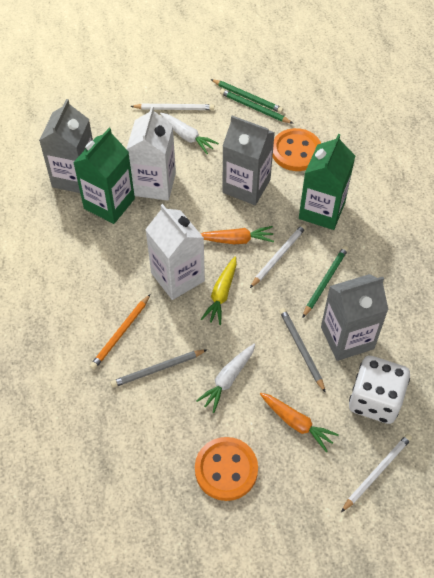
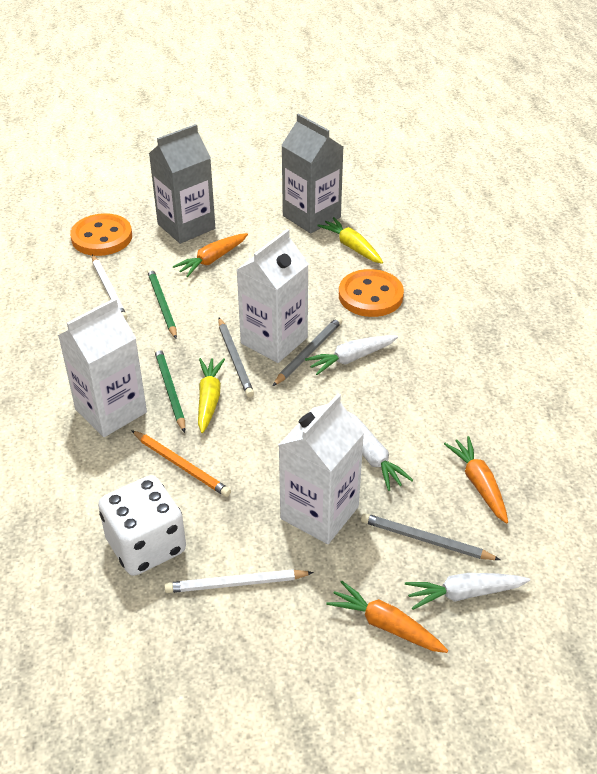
green carton: [73,128,135,224] [299,134,355,230] = 2 -> none = 0
green pencil: [211,79,283,113] [220,89,293,124] [302,246,348,318] = 3 -> [147,268,177,339] [154,347,185,433] = 2
grey carton: [39,99,93,193] [222,116,275,205] [321,274,388,361] = 3 -> [149,124,215,244] [281,113,343,233] = 2
grey pencil: [111,349,207,388] [279,308,326,393] = 2 -> [218,318,254,397] [273,317,342,386] [361,513,500,560] = 3
orange carrot: [201,226,274,244] [260,393,339,452] = 2 -> [173,233,248,277] [326,581,448,653] [444,436,508,524] = 3
white carrot: [160,113,219,154] [196,344,255,413] = 2 -> [305,335,398,375] [348,412,413,491] [405,573,530,610] = 3
white carton: [126,106,176,201] [145,204,205,300] = 2 -> [58,298,147,437] [237,229,309,363] [279,394,364,544] = 3
white pencil: [130,104,214,110] [250,224,307,288] [341,434,412,512] = 3 -> [92,255,127,320] [164,569,314,593] = 2
yellow carrot: [201,257,237,325] = 1 -> [198,358,225,433] [317,217,383,264] = 2

